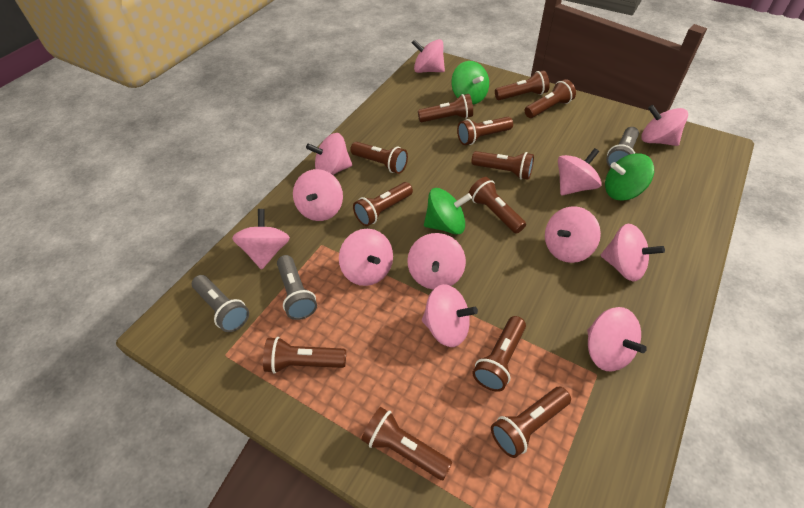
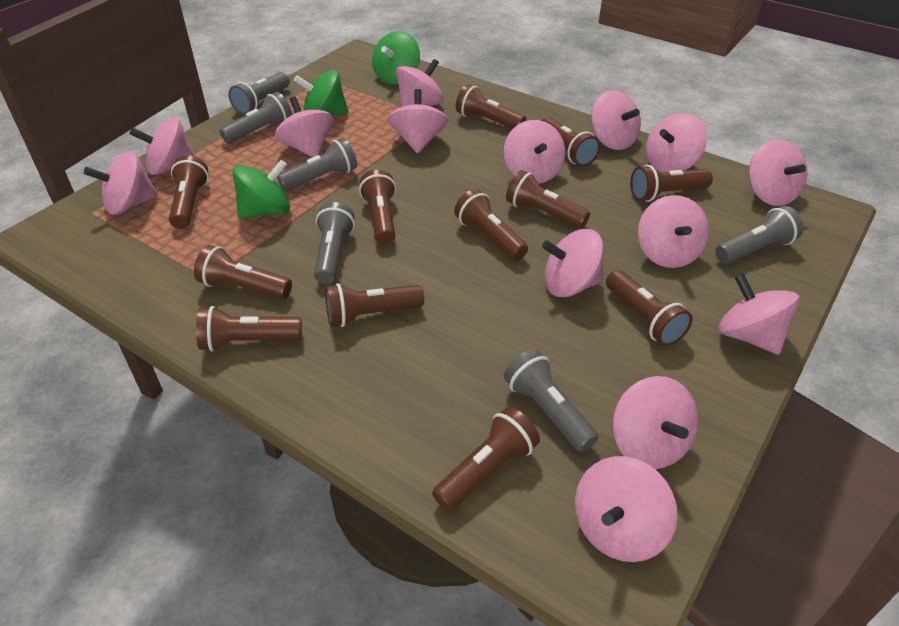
grey flashlight: [192,275,249,332] [277,255,317,320] [606,127,639,168] = 3 -> [219,92,292,144] [228,72,290,114] [277,138,357,191] [314,202,355,284] [504,349,599,452] [715,206,803,264] = 6
pink spinning top: [232,209,290,270] [293,169,343,221] [306,133,352,175] [339,229,393,286] [407,233,466,289] [412,39,445,73] [422,284,478,347] [545,206,601,263] [558,148,602,195] [587,307,647,371] [600,224,665,281] [641,105,688,146] = 12 -> [84,151,158,215] [129,117,196,175] [275,97,333,158] [388,89,448,153] [396,59,444,107] [504,120,565,184] [542,229,604,297] [575,456,678,562] [591,90,641,150] [612,376,698,469] [638,195,709,268] [646,113,707,172] [719,273,800,355] [748,140,807,206] = 14

